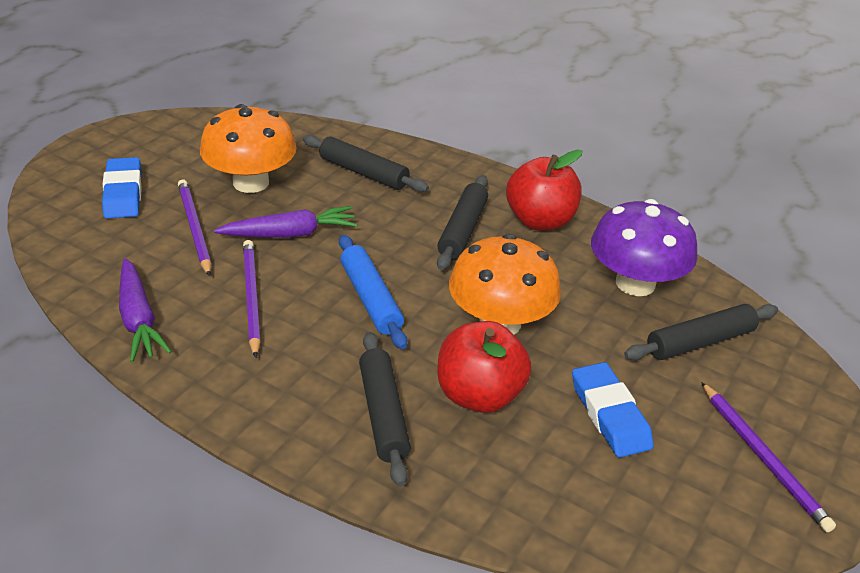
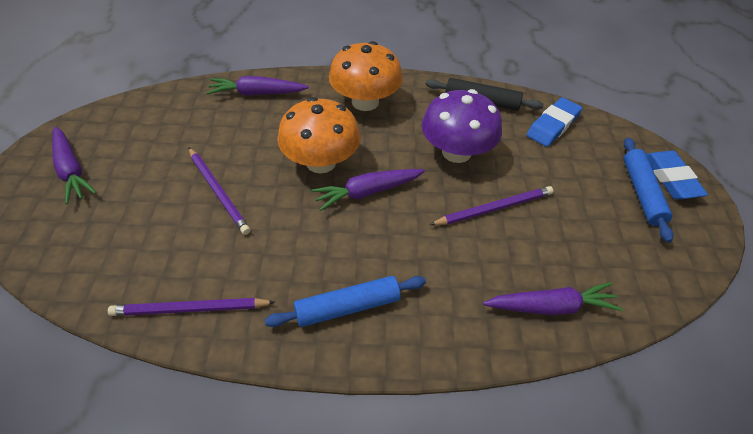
black rolling pin: [303,135,429,192] [359,332,411,487] [437,175,488,270] [624,304,778,360] = 4 -> [426,78,544,111] = 1
blue rolling pin: [339,235,407,349] = 1 -> [265,276,426,327] [624,138,674,243] = 2
purple carrot: [119,258,172,362] [214,206,357,238] = 2 -> [52,127,97,204] [206,76,309,96] [311,169,425,211] [483,282,623,315] = 4
red apple: [438,321,532,413] [506,149,582,230] = 2 -> none = 0

